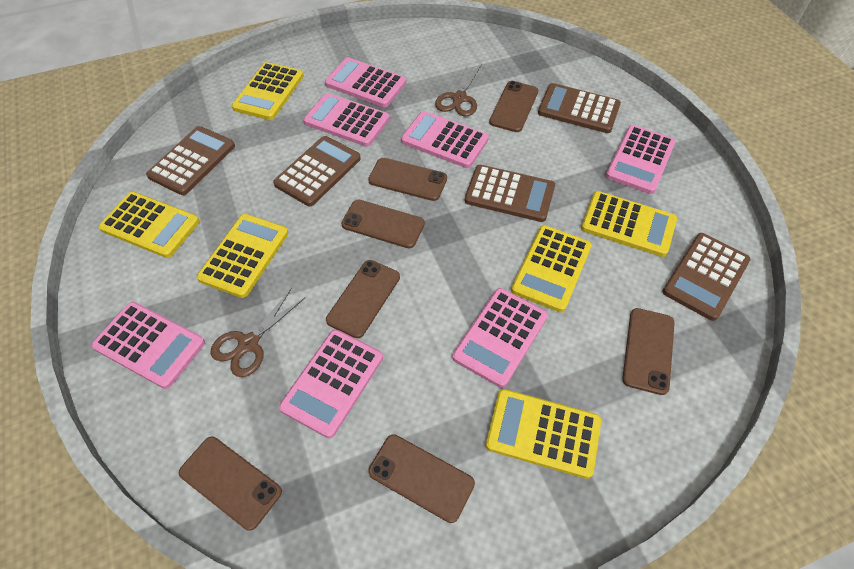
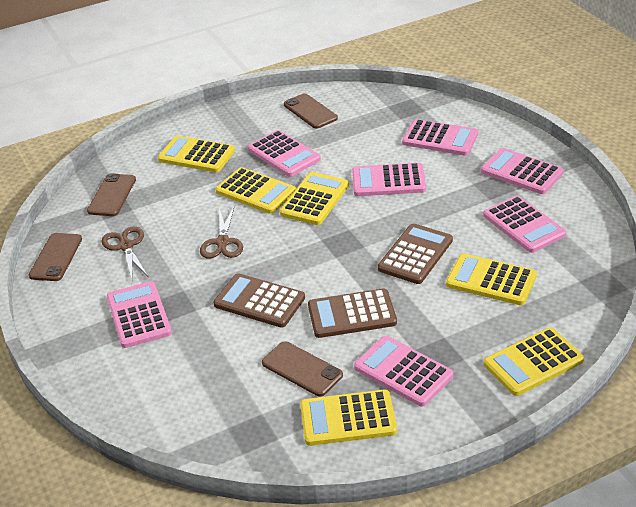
brown calculator: [146,126,235,195] [273,136,361,206] [465,165,555,222] [538,83,621,133] [663,233,750,321] = 5 -> [213,273,305,328] [308,288,397,338] [378,223,453,284] = 3
brown phone: [179,437,282,531] [326,260,400,338] [341,200,425,248] [368,158,447,201] [368,434,475,523] [489,81,538,132] [622,308,675,395] = 7 -> [29,233,82,281] [87,173,136,216] [262,341,343,396] [284,93,338,129] = 4

